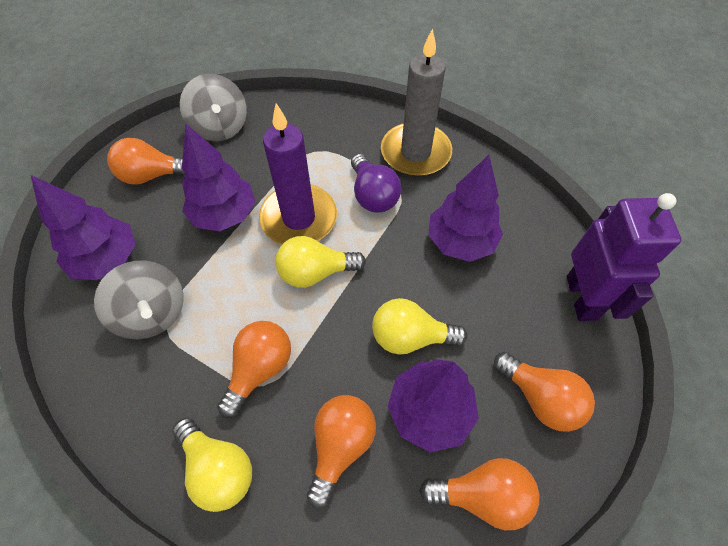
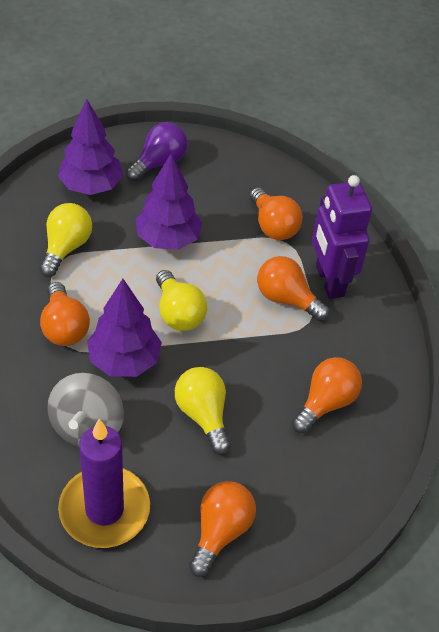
grey candle: [381,29,452,177] = 1 -> none = 0
grey spinning top: [94,260,184,339] [180,74,247,141] = 2 -> [47,373,124,447] = 1
purple tree: [31,175,136,280] [182,124,255,231] [388,359,479,453] [428,155,503,262] = 4 -> [58,99,123,195] [87,279,162,377] [135,154,202,250] = 3

